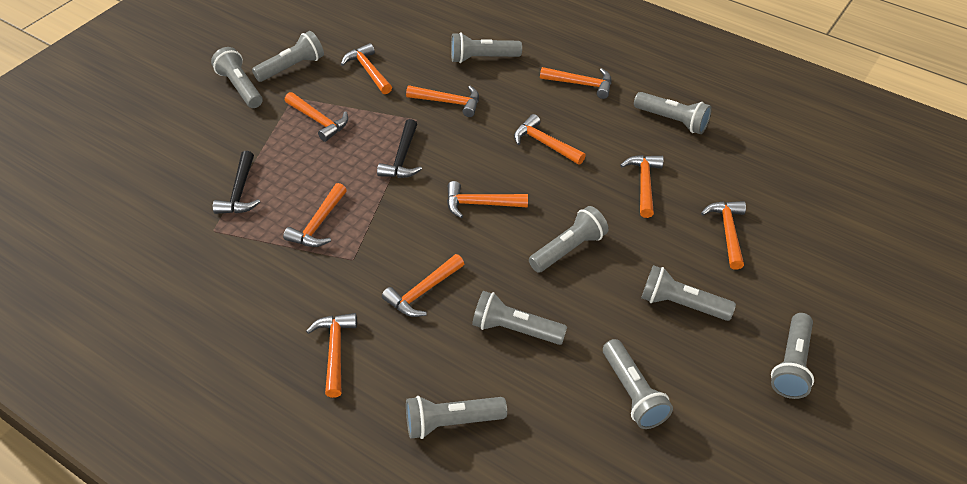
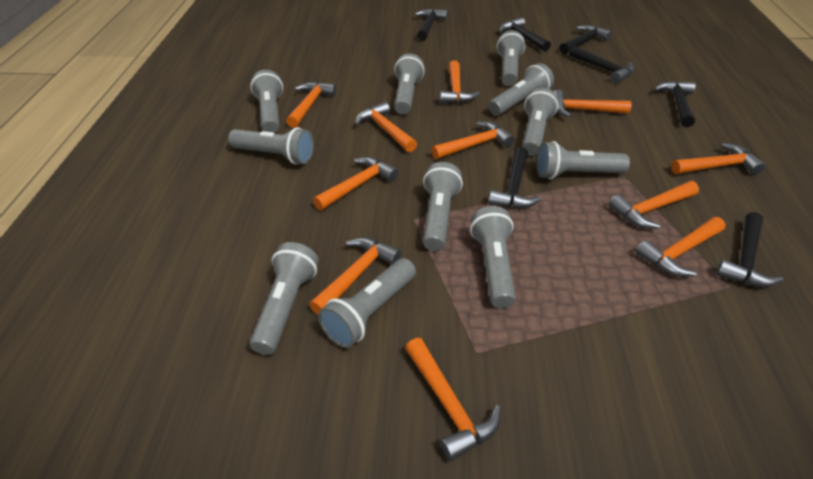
black hammer: [213,151,260,214] [377,119,422,178] = 2 -> [414,9,448,41] [488,147,541,208] [499,17,551,52] [559,25,612,54] [569,46,635,83] [654,81,696,127] [716,212,784,287] = 7
grey flashlight: [211,47,262,108] [252,31,324,82] [406,396,507,439] [451,32,522,63] [472,291,567,345] [529,206,609,273] [603,339,673,429] [634,92,712,134] [641,265,736,321] [771,313,814,399] = 10 -> [228,127,314,164] [250,70,283,133] [250,242,319,355] [318,258,416,348] [394,53,425,114] [423,162,463,251] [470,206,516,308] [488,63,554,116] [497,30,526,86] [522,88,558,156] [536,141,630,179] = 11

